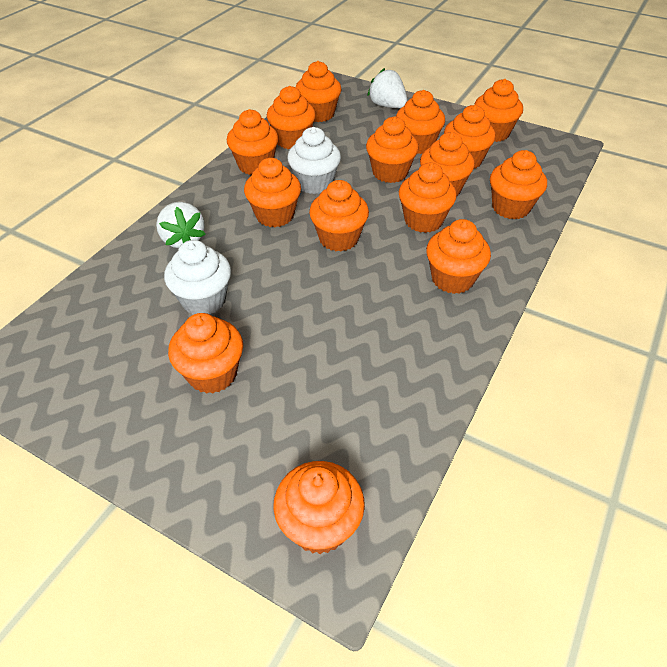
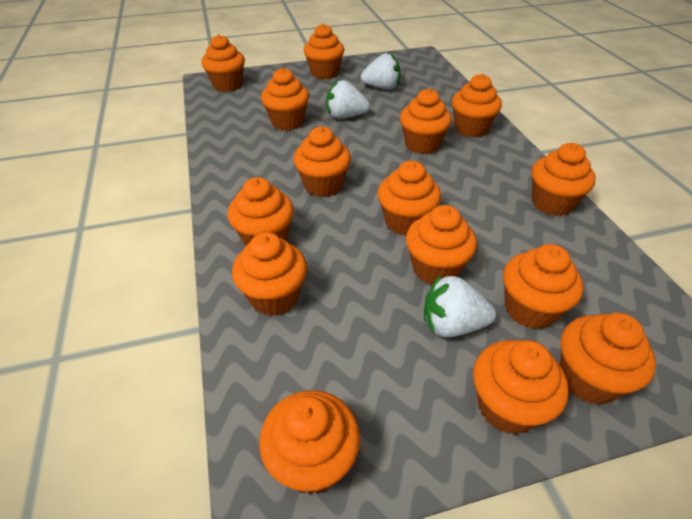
white cupcake: [164,240,231,315] [287,127,341,194] = 2 -> none = 0
white strawberry: [156,202,205,248] [368,68,407,108] = 2 -> [326,80,370,119] [361,53,401,90] [424,274,496,338] = 3

